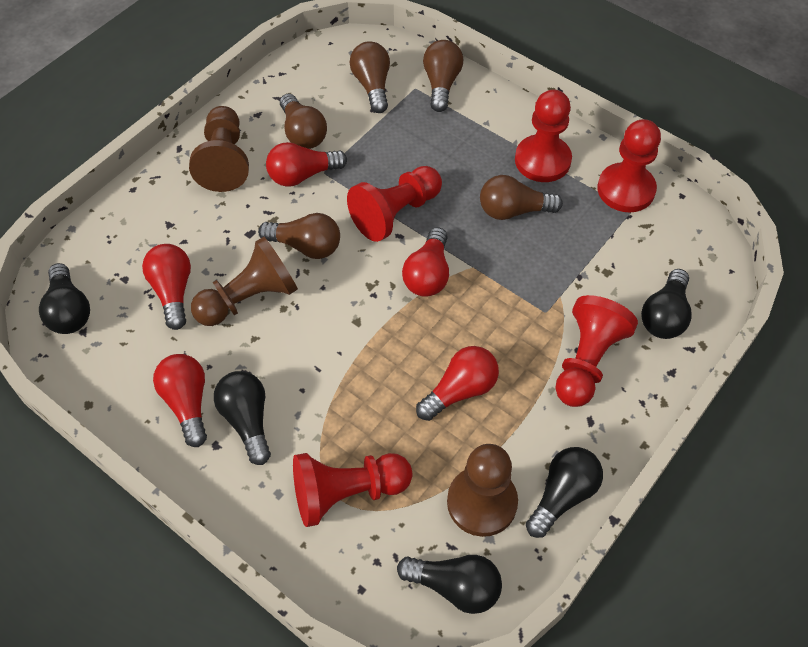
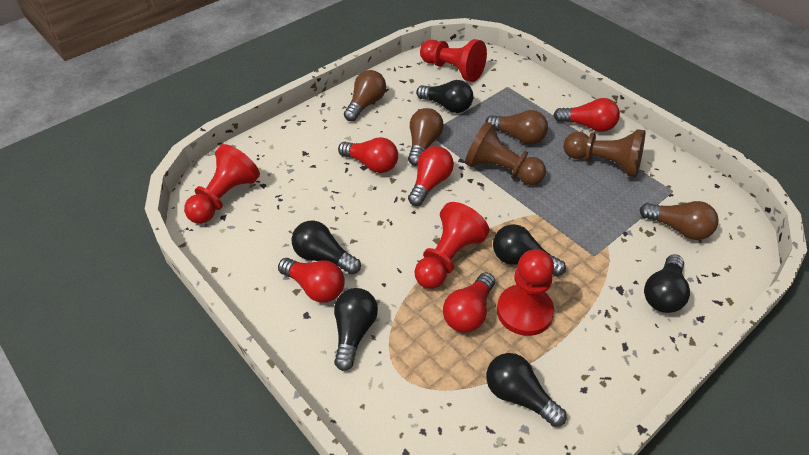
black light bulb: [39,263,90,334] [214,371,271,465] [397,555,502,614] [526,447,603,538] [641,269,692,339] = 5 -> [292,220,361,274] [334,288,378,371] [416,80,473,113] [486,353,566,427] [493,224,566,276] [644,254,690,313] = 6
brown light bulb: [258,213,340,259] [280,94,327,149] [350,41,390,113] [423,40,463,112] [480,175,563,220] = 5 -> [344,70,386,121] [408,108,444,166] [485,110,548,145] [640,201,719,240] = 4
brown pawn: [189,106,249,192] [191,237,298,326] [447,444,518,537] = 3 -> [465,122,546,185] [564,129,645,178] = 2
red pawn: [293,453,412,527] [347,166,442,242] [515,89,572,182] [555,295,638,407] [597,119,661,212] = 5 -> [184,144,260,224] [414,202,489,289] [420,39,487,82] [497,249,554,336] = 4

